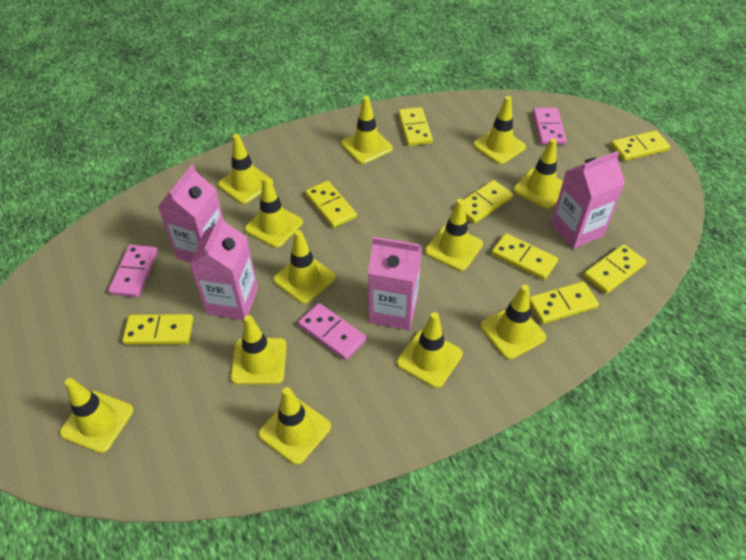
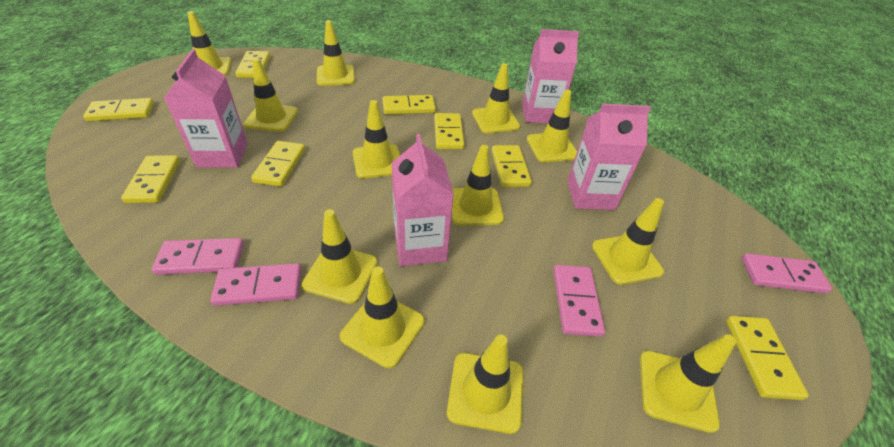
pink domino: [108,244,158,297] [298,303,366,360] [533,108,567,145] = 3 -> [152,238,244,275] [210,263,301,306] [553,265,605,337] [742,253,832,294] = 4

